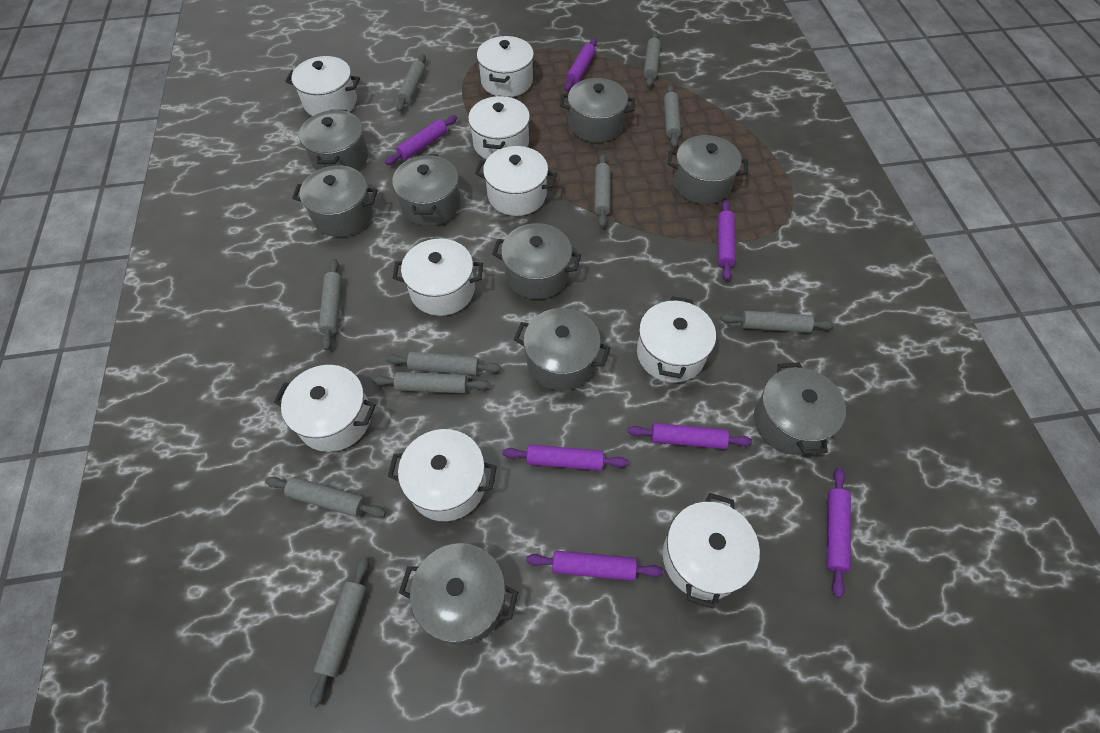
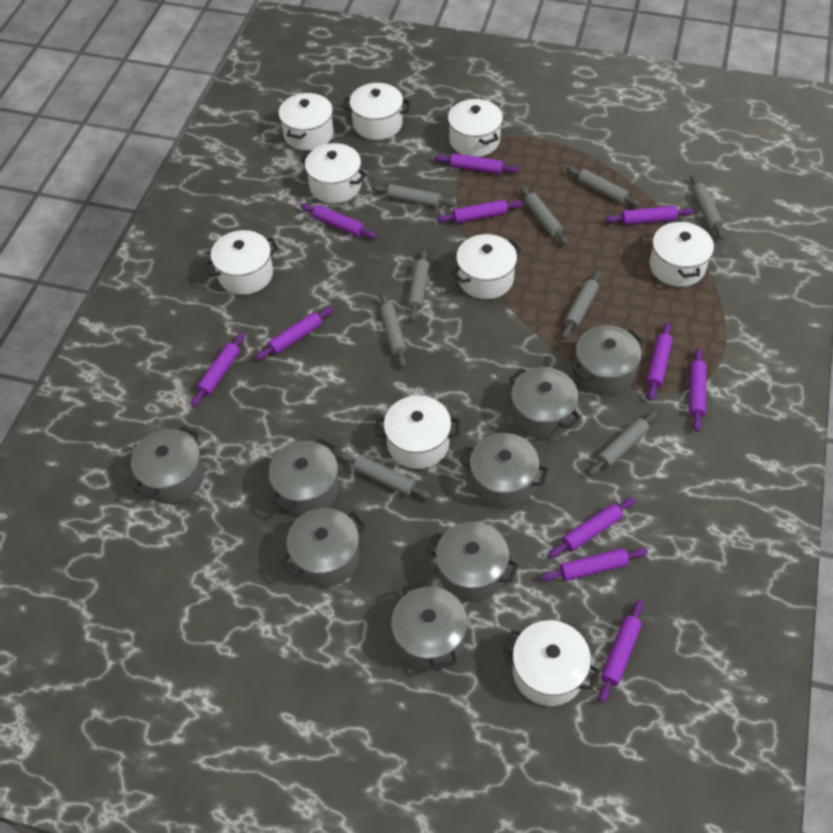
grey pot: [292,165,378,237] [299,110,368,171] [392,154,460,226] [399,543,518,645] [492,223,581,299] [514,308,611,391] [560,78,635,142] [667,135,748,204] [754,362,846,455] = 9 -> [131,426,204,504] [269,438,339,516] [281,508,365,587] [391,581,468,671] [427,522,518,602] [460,433,548,508] [509,367,581,439] [572,326,643,396] = 8
grey rolling pin: [265,476,386,518] [310,556,369,708] [318,259,342,350] [372,372,490,394] [386,351,501,376] [396,54,426,112] [594,154,610,227] [644,32,661,87] [664,85,681,148] [721,311,834,333] = 10 -> [339,452,432,499] [372,184,456,208] [380,293,407,368] [408,249,429,322] [520,186,568,245] [562,271,601,339] [566,166,641,207] [588,411,657,476] [690,175,725,240] = 9
purple rolling pin: [385,115,457,165] [503,445,628,471] [526,550,663,581] [564,38,597,91] [628,423,752,449] [718,200,736,281] [827,468,851,598] = 7 -> [191,333,245,407] [255,307,334,360] [301,203,377,239] [435,153,519,174] [437,200,523,223] [541,548,648,581] [549,498,635,558] [598,600,644,703] [605,206,694,225] [646,322,673,400] [689,348,706,431] = 11

